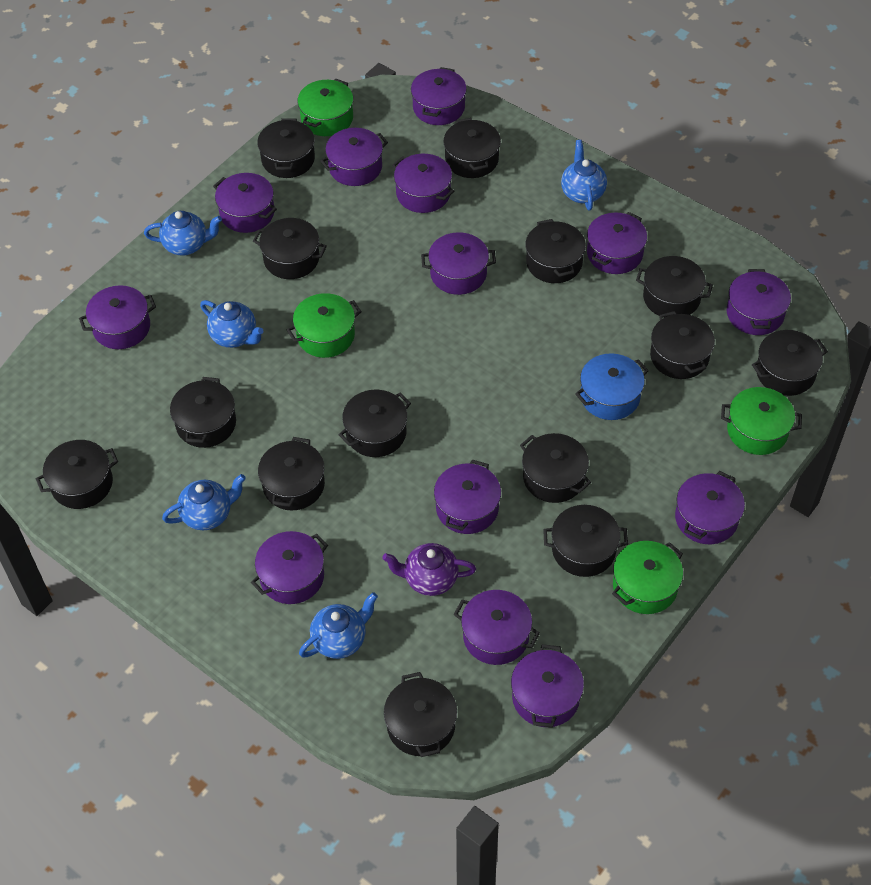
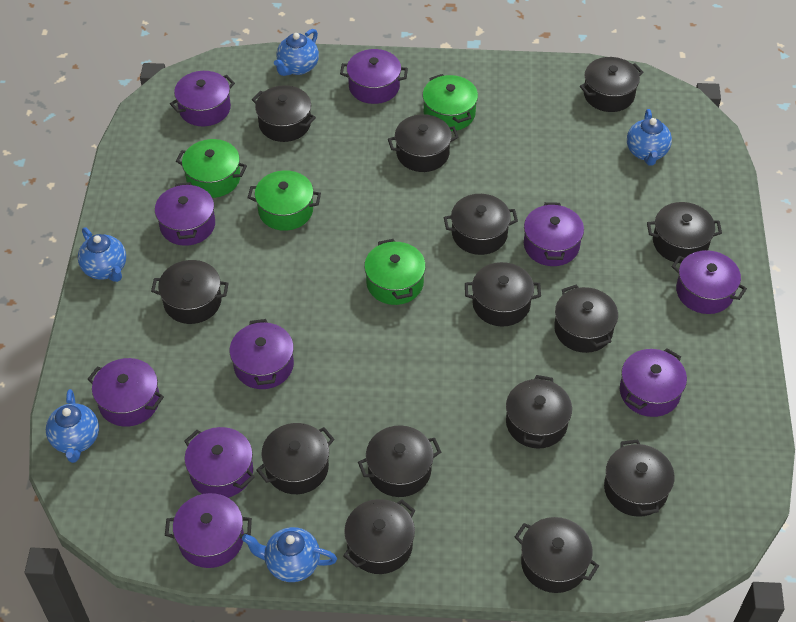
blue pot: [575,353,649,420] = 1 -> none = 0
purple pot: [79,285,156,349] [213,173,277,233] [251,531,328,604] [320,128,388,186] [392,154,454,213] [411,67,467,125] [421,232,496,295] [434,459,501,534] [454,590,540,665] [511,644,584,728] [587,212,647,274] [675,471,745,544] [727,269,791,335] = 13 -> [88,358,164,427] [155,182,215,246] [165,493,252,568] [170,71,235,126] [184,427,255,498] [230,319,294,389] [340,49,408,104] [524,202,584,266] [620,348,687,417] [672,250,747,314] = 10
purple teapot: [382,543,476,596] = 1 -> none = 0

